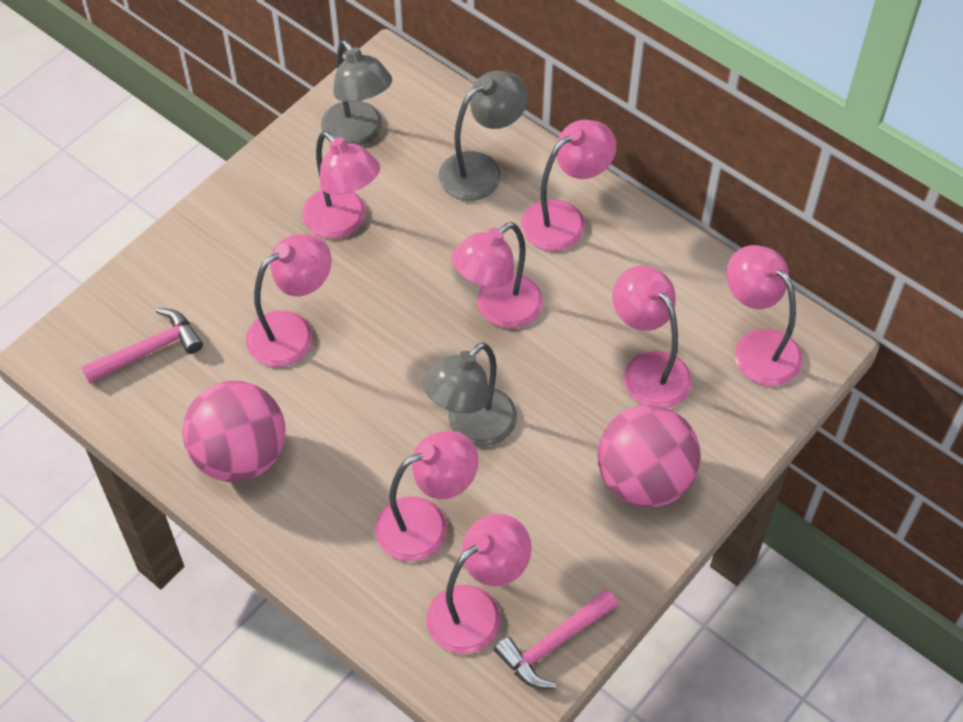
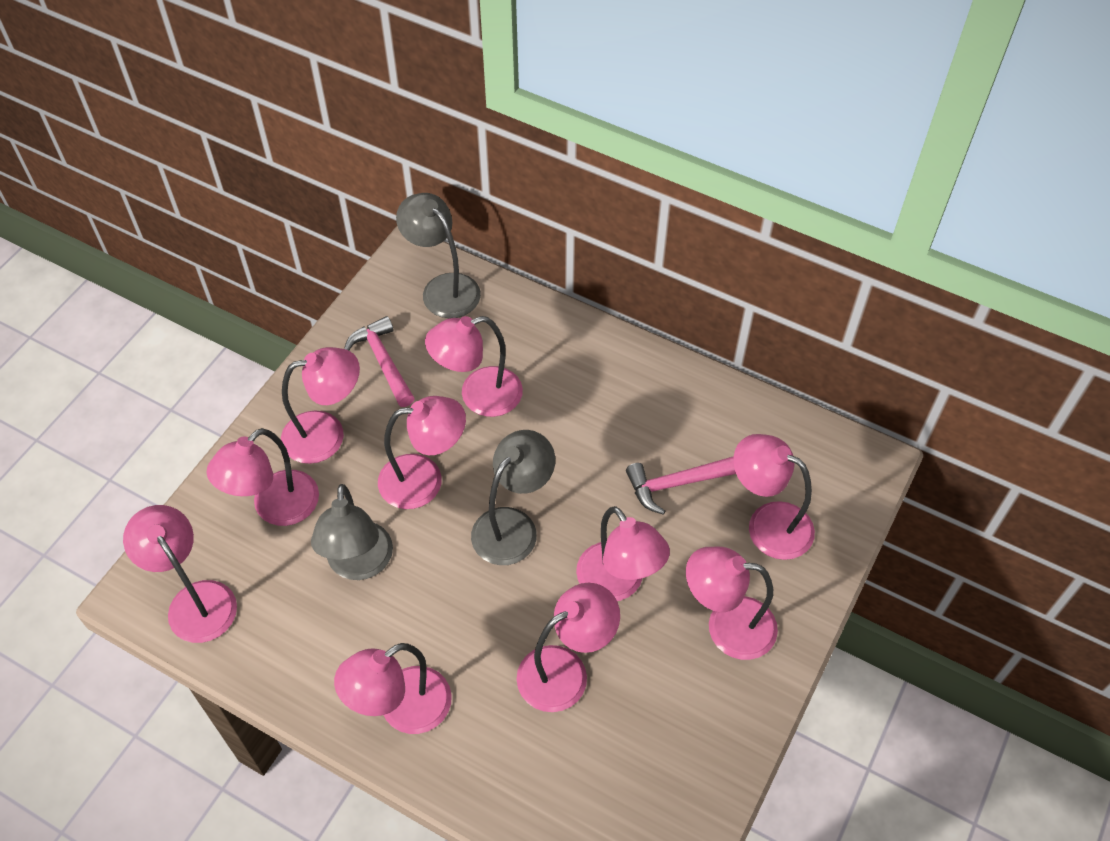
pink ball: [182,380,285,482] [597,405,701,508] = 2 -> none = 0
pink lamp: [246,234,332,367] [302,131,380,238] [375,431,478,561] [427,514,531,654] [452,222,543,328] [521,120,617,251] [612,266,692,408] [726,245,802,386] = 8 -> [123,505,237,643] [206,428,319,526] [281,347,360,464] [334,643,452,734] [378,396,466,509] [425,316,523,417] [517,583,620,712] [576,506,670,601] [686,547,778,660] [733,434,815,560] = 10

